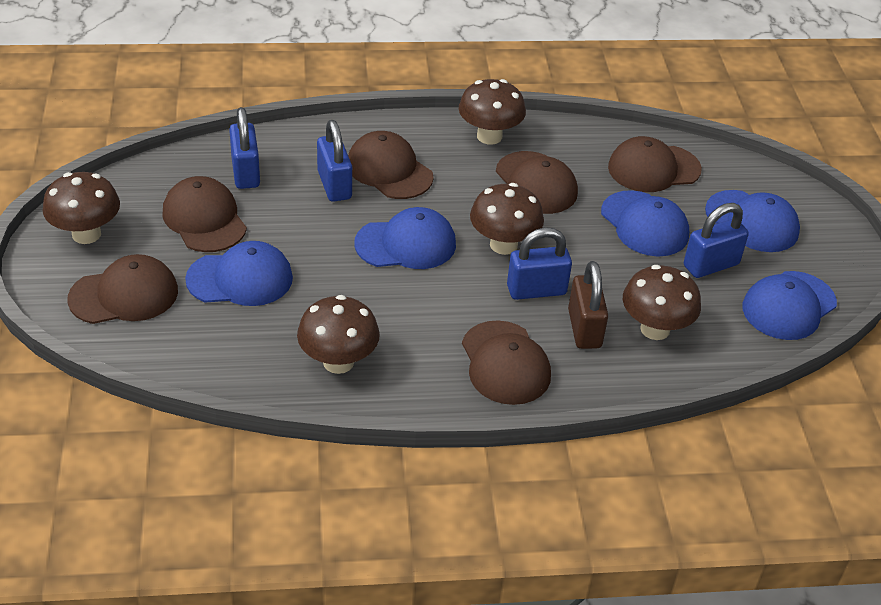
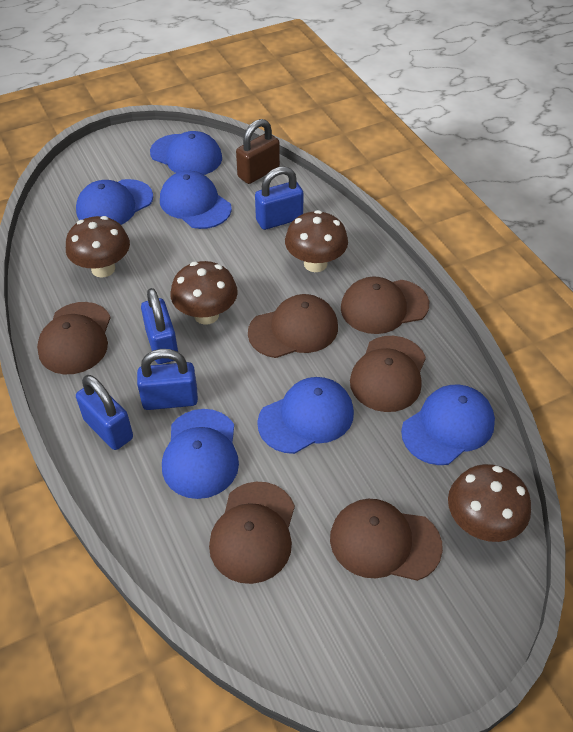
blue cap: [185,241,293,306] [354,207,456,269] [601,190,689,256] [705,190,800,252] [742,271,837,340] = 5 -> [76,179,153,225] [150,131,222,175] [160,171,232,229] [162,409,239,499] [257,377,354,454] [401,385,495,465] = 6
brown mushroom: [42,172,120,244] [297,295,380,374] [459,79,526,145] [470,183,544,255] [623,265,701,340] = 5 -> [66,216,130,277] [171,261,238,325] [285,210,348,272] [448,464,531,542] = 4

